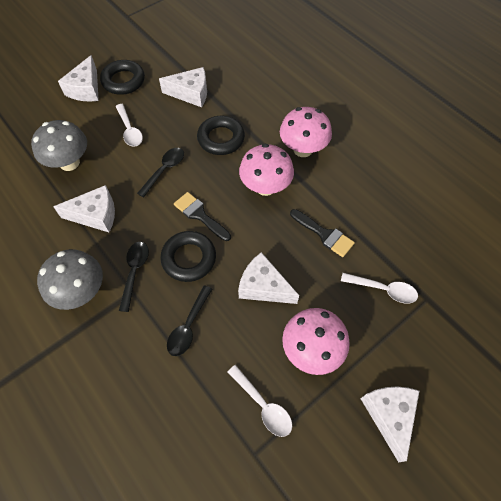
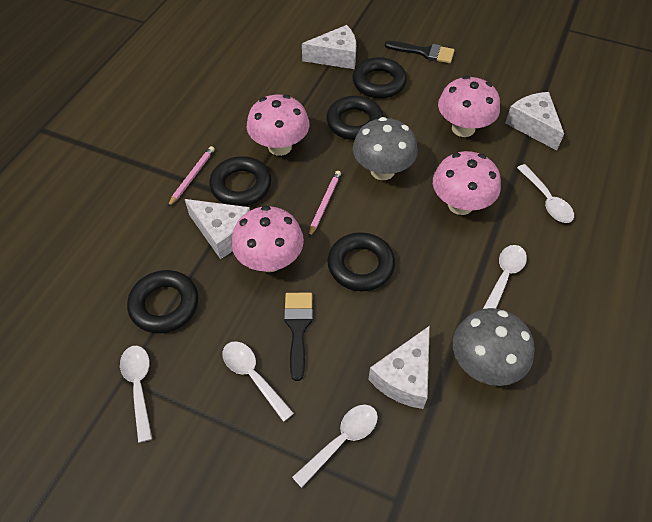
black ring: [100,60,145,95] [160,231,216,282] [197,116,245,155] = 3 -> [127,270,198,333] [209,156,271,206] [327,96,383,140] [327,232,395,291] [352,57,407,98] = 5
black spoon: [119,242,149,312] [137,148,184,198] [167,285,212,356] = 3 -> none = 0
pink mushroom: [239,144,294,196] [280,107,332,157] [282,308,350,375] = 3 -> [231,206,304,272] [247,94,310,156] [433,151,501,215] [438,76,500,137] = 4
pink pencil: none = 0 -> [168,146,215,207] [309,171,341,237] = 2
white cheese: [53,185,115,232] [58,55,99,101] [159,67,207,107] [238,252,299,304] [360,386,419,462] = 5 -> [185,199,250,259] [302,25,356,69] [368,326,430,409] [505,92,564,151] = 4
white spoon: [115,104,143,146] [228,365,292,437] [341,273,418,304] = 3 -> [120,346,152,443] [223,341,294,422] [292,405,378,488] [483,245,527,309] [517,164,574,223] = 5

